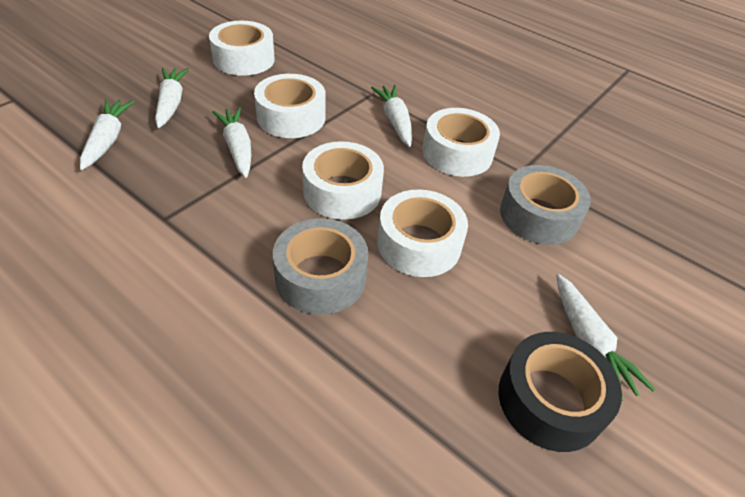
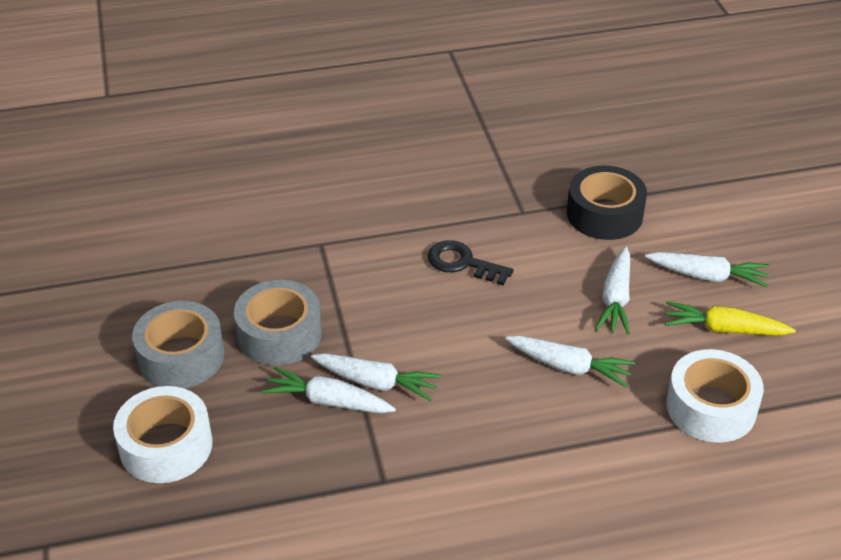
black key: none = 0 -> [427,240,513,286] = 1
white tape: [209,21,275,76] [254,74,326,138] [302,141,384,220] [377,190,468,277] [422,108,500,177] = 5 -> [113,386,212,483] [666,349,764,443] = 2
yellow carrot: none = 0 -> [665,301,796,336] = 1

